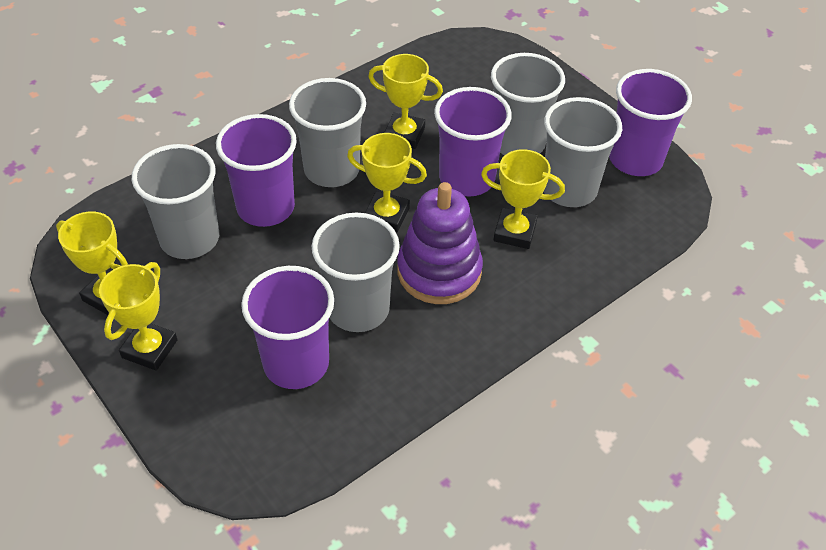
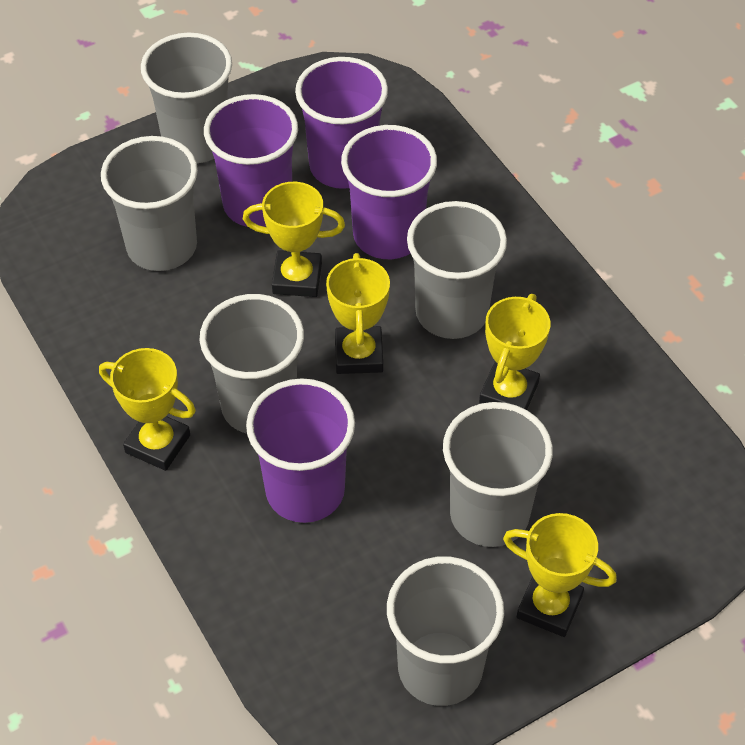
grey cup: [132,144,219,259] [289,78,366,187] [312,213,400,332] [491,53,565,156] [544,97,622,207] = 5 -> [101,136,198,271] [141,32,232,163] [200,294,304,434] [387,556,504,706] [407,201,507,339] [443,402,553,547] = 6
purple stacking toy: [397,182,483,304] = 1 -> none = 0

